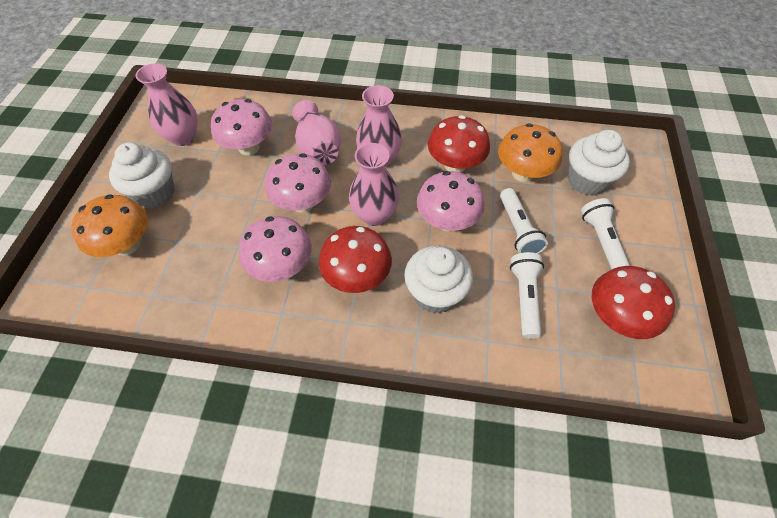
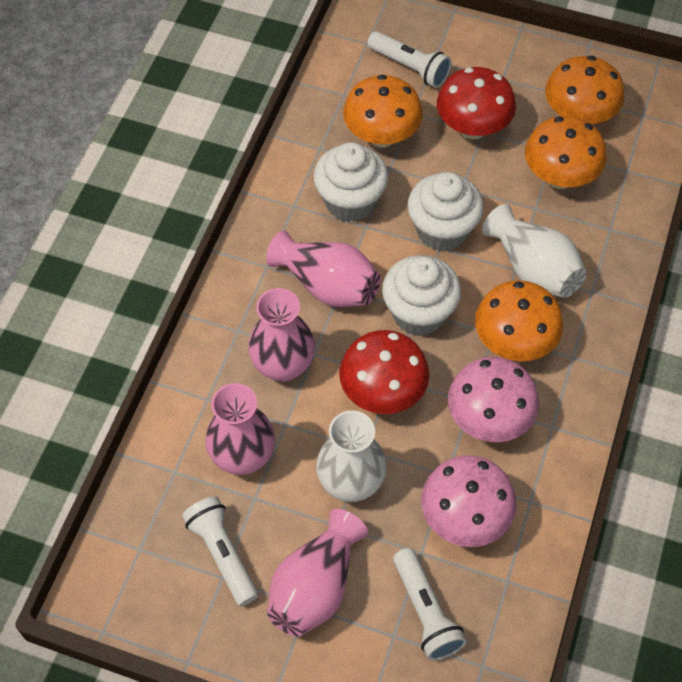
orange mushroom: [71,194,148,257] [498,123,562,182] = 2 -> [343,75,423,148] [475,280,563,361] [525,116,606,189] [545,56,624,124] = 4
pink mushroom: [211,99,272,155] [239,216,312,282] [265,153,331,213] [417,171,485,231] = 4 -> [421,455,516,547] [448,357,539,442] = 2
red mushroom: [319,226,392,293] [428,115,490,173] [592,266,675,339] = 3 -> [339,330,429,414] [437,67,516,139] = 2
white vase: none = 0 -> [316,410,387,502] [482,204,586,298] = 2

